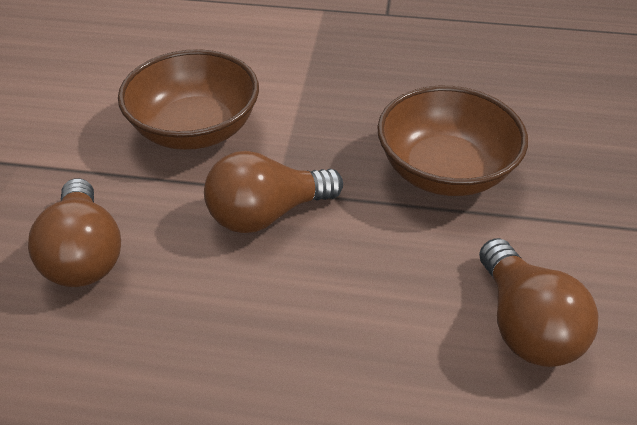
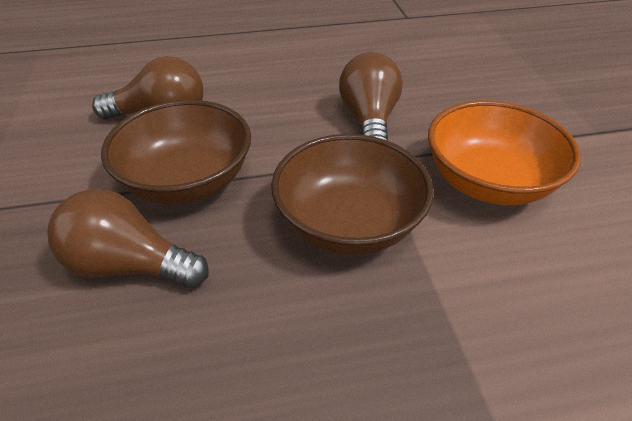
orange bowl: none = 0 -> [428,101,581,205] = 1

